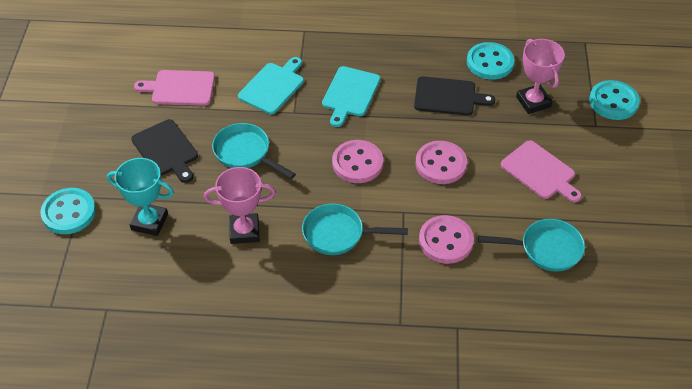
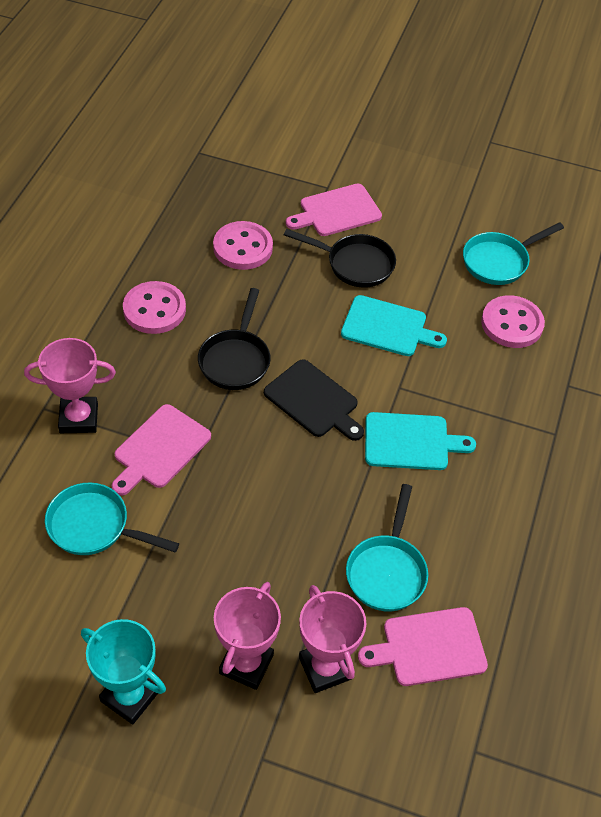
black cutting board: [131,119,198,183] [414,76,495,115] = 2 -> [264,359,364,441] = 1
black pan: none = 0 -> [198,288,271,390] [284,229,396,288] = 2
pink cutting board: [134,70,215,106] [501,140,582,202] = 2 -> [112,404,211,496] [286,184,382,236] [358,607,488,686] = 3
pink trophy: [204,167,276,244] [516,39,565,114] = 2 -> [24,338,116,433] [214,582,281,690] [299,585,366,693] = 3
turquoise button: [40,188,96,234] [467,42,514,80] [589,80,640,120] = 3 -> none = 0

